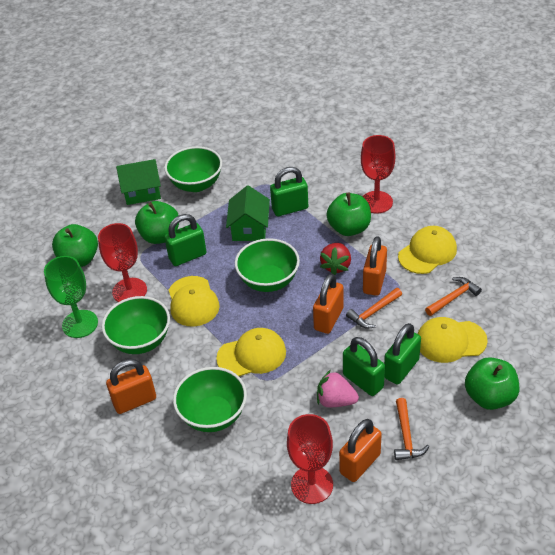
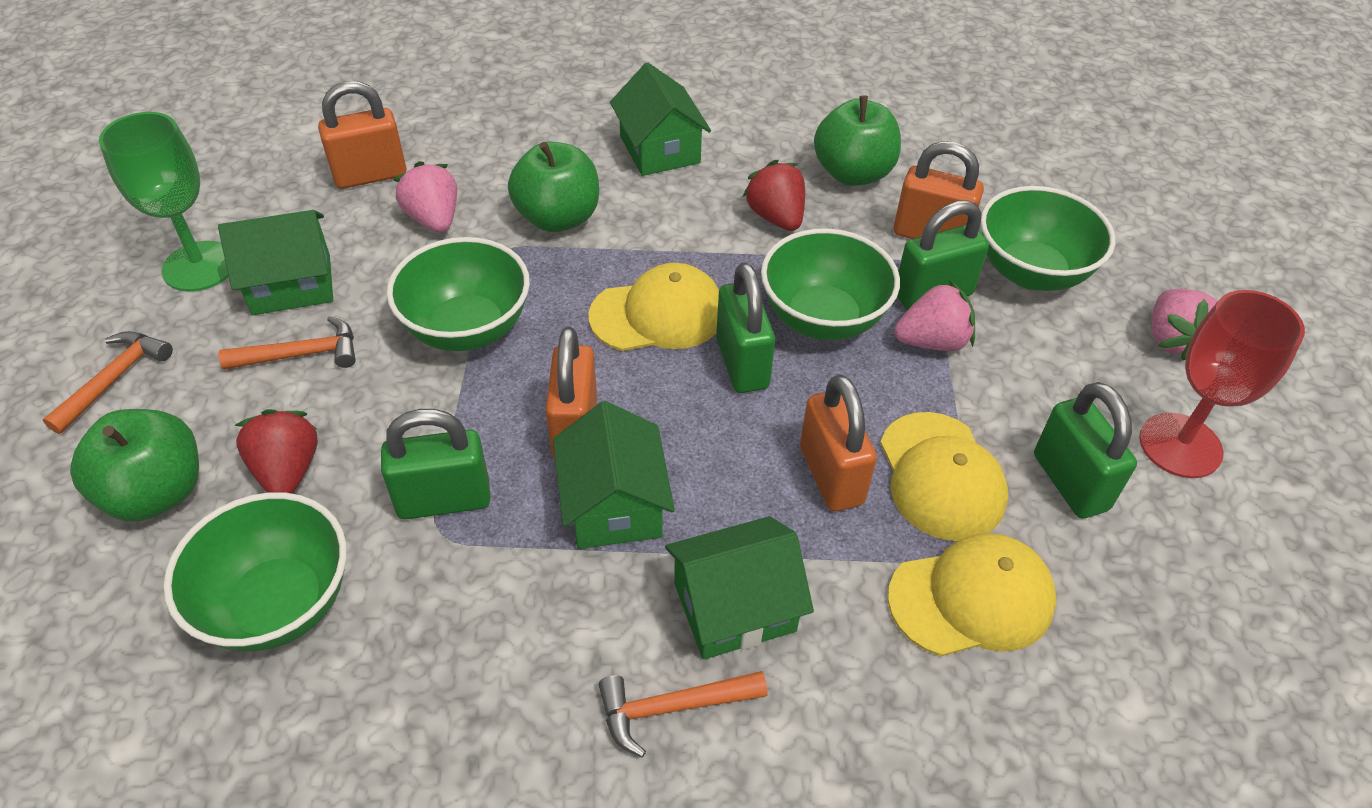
green apple: [52,224,98,267] [135,201,179,244] [326,192,371,236] [465,357,519,410] = 4 -> [70,409,199,522] [508,142,599,232] [814,95,901,186] = 3
green house: [116,159,161,205] [226,185,270,241] = 2 -> [218,210,333,315] [553,401,675,549] [610,63,711,176] [665,516,814,660] = 4
pink strawberry: [317,370,359,407] = 1 -> [393,161,457,233] [894,281,975,351] [1151,289,1217,360] = 3
red goblet: [98,223,147,302] [287,414,333,504] [361,135,395,213] = 3 -> [1139,290,1305,478] = 1
red strawberry: [320,243,351,275] = 1 -> [234,409,318,494] [743,160,805,231] = 2
yellow cap: [169,276,220,327] [216,328,286,376] [398,226,457,274] [418,317,488,363] = 4 -> [589,263,719,351] [880,412,1008,541] [888,533,1056,656] = 3

